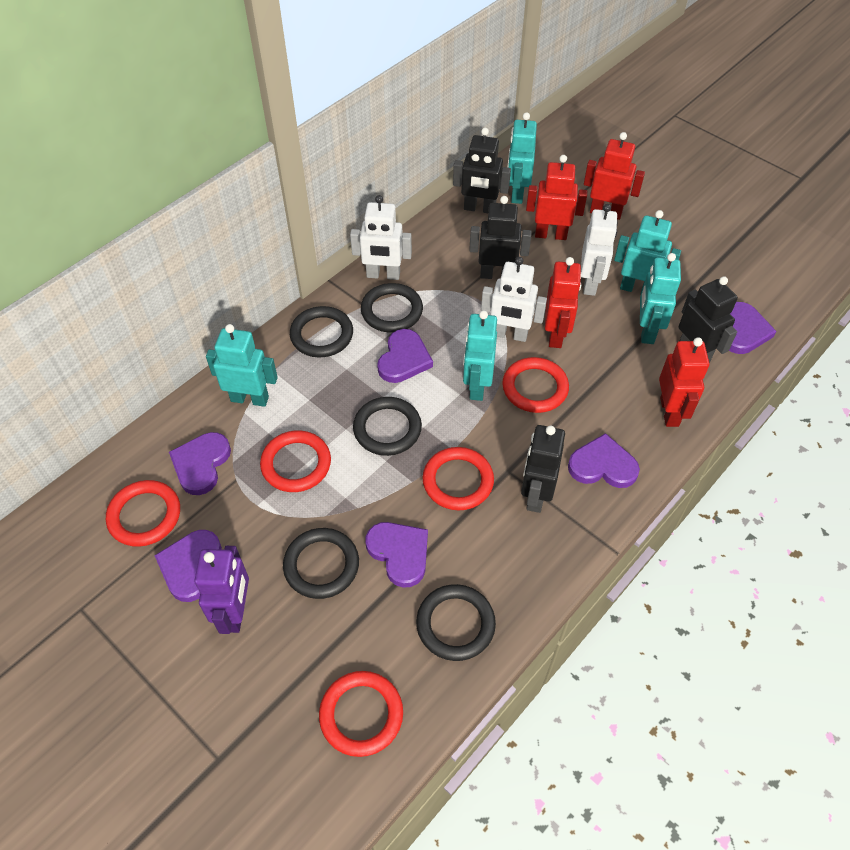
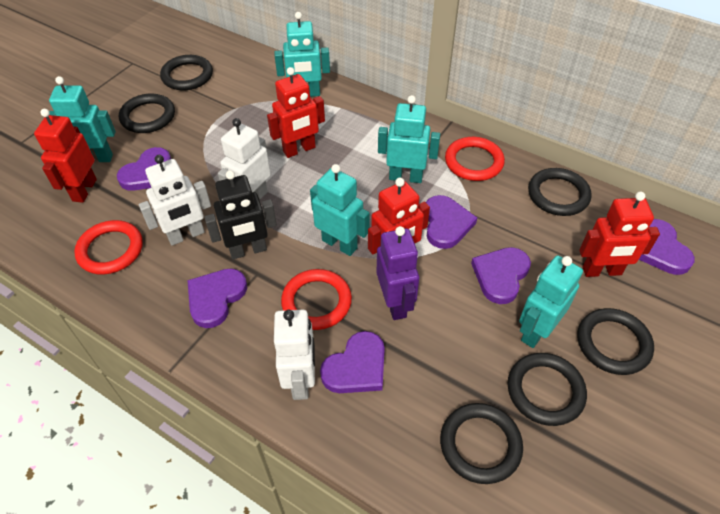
black ring: [283,528,359,599] [290,306,353,358] [353,397,422,456] [361,283,423,332] [416,584,496,661] = 5 -> [119,94,175,133] [160,55,213,90] [440,403,523,484] [508,353,587,426] [528,168,592,216] [577,308,654,375] = 6
black robot: [453,128,511,213] [469,196,532,279] [521,425,565,513] [679,276,738,363] = 4 -> [204,170,277,259] = 1
red ring: [106,480,180,547] [260,431,331,492] [319,671,403,757] [422,447,494,510] [502,357,569,413] = 5 -> [74,220,143,274] [281,269,352,330] [445,137,505,181] = 3

